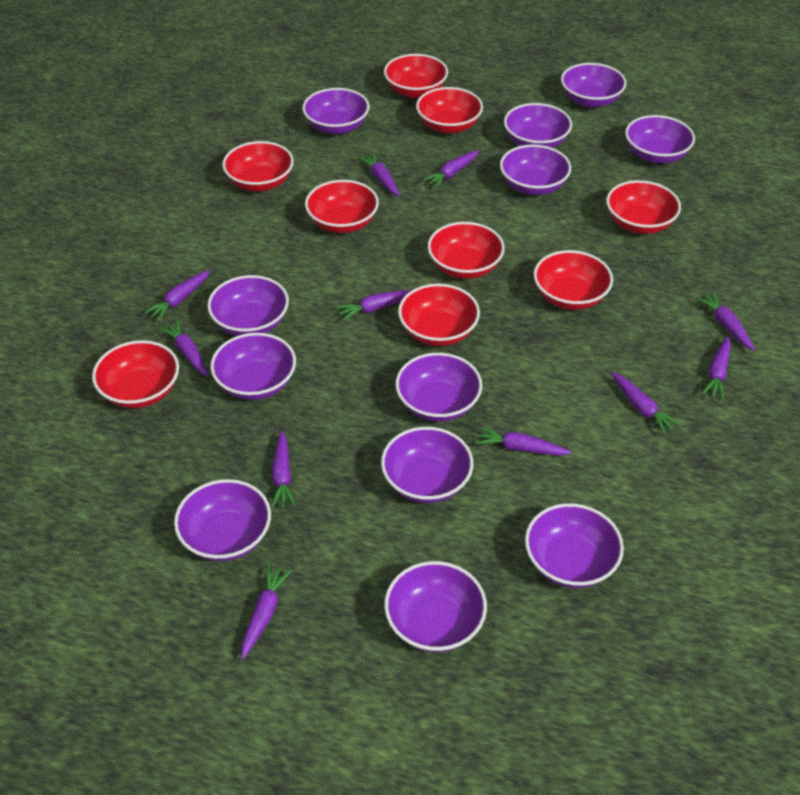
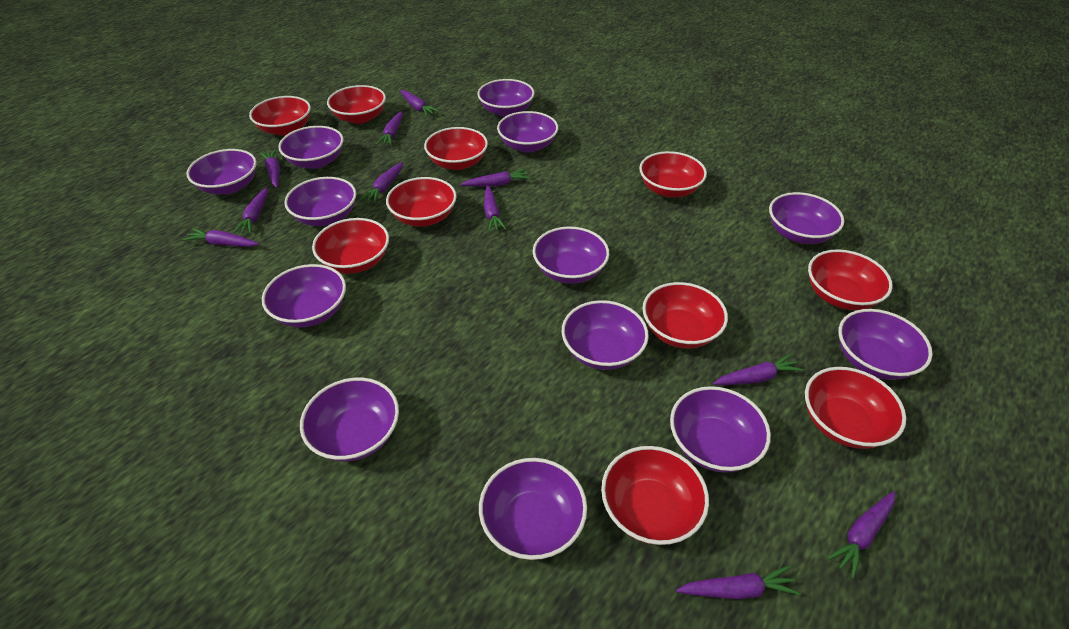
purple bowl: [174,479,271,561] [207,275,289,336] [211,333,296,400] [302,88,369,134] [381,427,473,503] [384,561,487,652] [396,353,482,422] [500,144,571,195] [504,103,572,148] [525,503,624,588] [561,63,627,108] [625,115,695,163] = 12 -> [186,149,257,194] [262,264,346,328] [278,126,344,169] [284,177,356,226] [300,377,399,462] [477,79,535,117] [479,458,587,560] [497,111,558,153] [533,226,609,284] [562,300,649,370] [670,386,771,473] [769,192,844,244] [838,309,933,380] = 13
red bowl: [92,340,179,408] [222,141,294,191] [305,180,379,233] [384,54,448,98] [398,284,480,346] [416,87,483,134] [428,222,505,279] [534,250,613,310] [606,180,681,234] = 9 -> [249,96,311,136] [312,218,389,274] [327,85,386,124] [386,177,457,227] [424,127,488,170] [601,446,709,545] [639,151,707,197] [642,282,728,348] [805,367,906,449] [808,249,893,310] = 10

